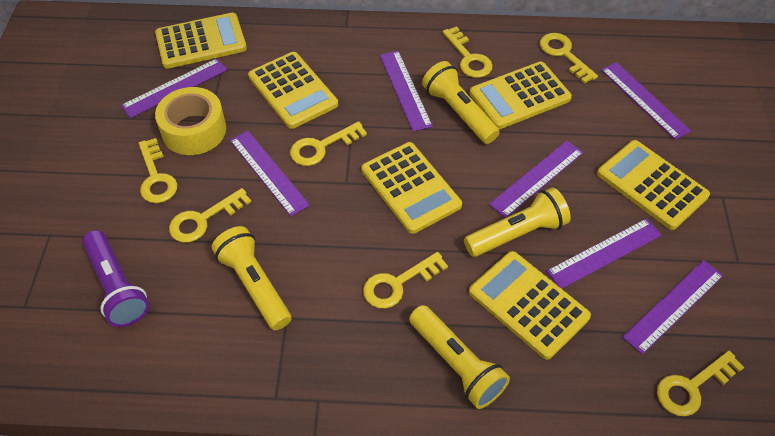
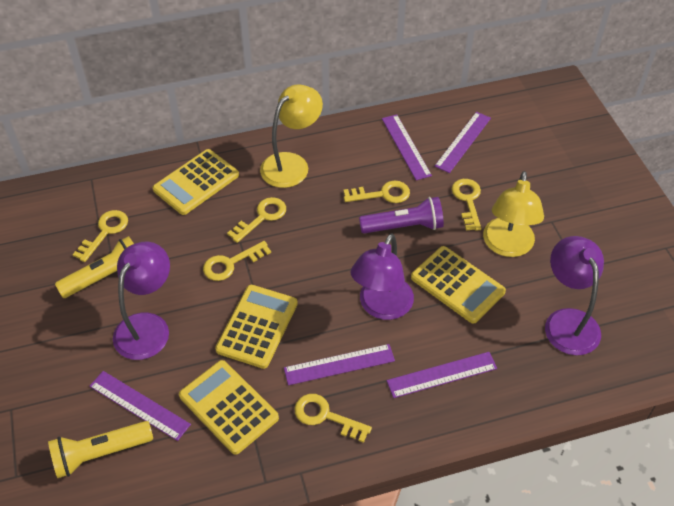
purple lamp: none = 0 -> [113,242,170,360] [351,234,414,320] [545,236,604,355] = 3
purple ruler: [121,58,227,118] [230,131,310,216] [380,51,433,131] [489,141,584,218] [547,218,662,289] [601,62,691,140] [622,260,724,355] = 7 -> [89,371,191,441] [284,344,395,385] [382,114,432,180] [387,352,497,398] [434,112,491,173] = 5
yellow calculator: [155,13,247,69] [248,52,338,129] [361,142,462,234] [469,62,572,129] [469,251,591,360] [597,140,710,230] = 6 -> [153,149,239,215] [179,360,279,455] [215,285,298,369] [411,246,506,324] = 4
yellow flashlight: [212,226,291,330] [409,305,510,409] [422,61,500,144] [464,187,571,257] = 4 -> [48,421,153,478] [55,236,134,298] = 2
yellow key: [139,138,177,203] [169,188,251,243] [290,121,367,166] [363,252,448,309] [442,26,493,78] [540,33,598,84] [657,351,744,416] = 7 -> [72,210,128,262] [203,241,271,281] [227,197,286,243] [294,394,372,443] [344,181,410,203] [452,179,481,231] = 6
yellow lamp: none = 0 -> [260,84,323,188] [483,171,544,257] = 2
yellow tape: [155,87,226,155] = 1 -> none = 0

